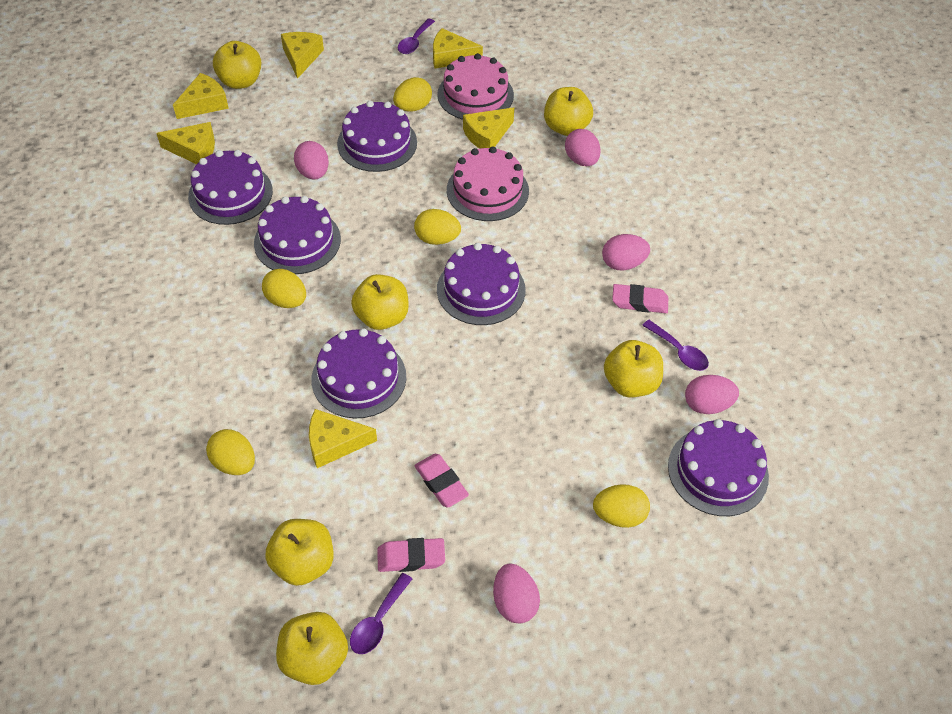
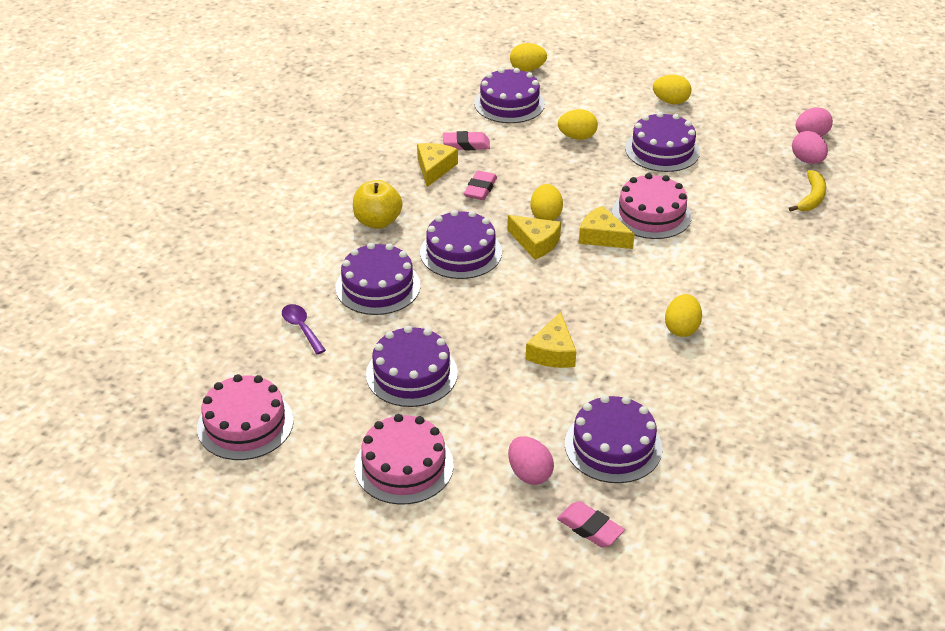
pink cake: [437,53,514,120] [447,146,529,221] = 2 -> [197,374,294,460] [355,414,454,505] [612,173,692,239] = 3
pink egg: [294,141,329,180] [493,564,540,624] [565,129,601,166] [602,234,650,271] [685,375,739,414] = 5 -> [508,436,554,485] [792,131,828,164] [796,107,833,136] = 3
purple spoon: [350,573,412,654] [398,19,435,54] [642,320,709,371] = 3 -> [282,304,326,354] = 1
yellow apple: [213,41,261,89] [265,519,334,586] [276,612,348,685] [351,274,409,330] [544,87,593,136] [604,340,663,398] = 6 -> [353,180,402,229] = 1
yellow banana: none = 0 -> [789,170,826,212] = 1
yellow cheese: [156,122,215,164] [173,73,229,119] [281,32,324,79] [309,409,377,468] [433,28,483,69] [463,107,514,149] = 6 -> [417,143,458,187] [507,215,561,260] [526,312,576,368] [579,206,635,249] = 4

